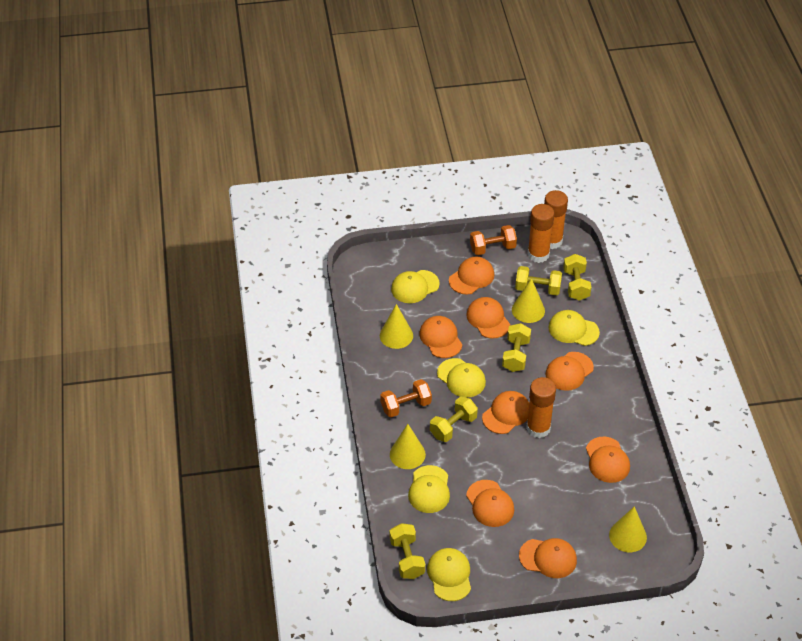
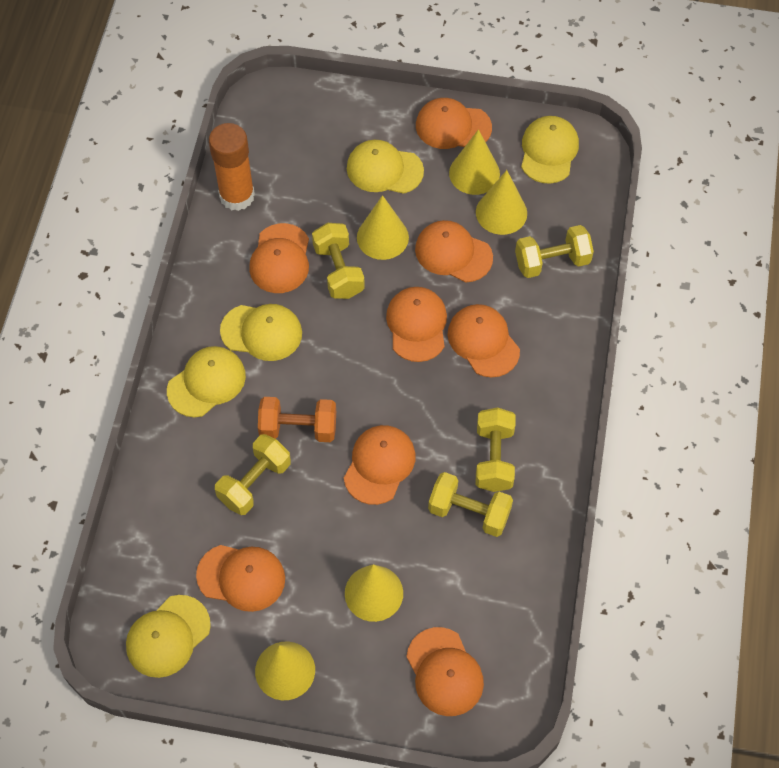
orange dumbbell: [380,379,432,417] [470,225,517,255] = 2 -> [258,397,336,442] = 1
orange glue stick: [526,377,556,438] [527,204,555,263] [544,190,568,249] = 3 -> [209,123,255,211] = 1
yellow cone: [380,304,413,349] [390,424,426,469] [512,278,545,323] [609,506,647,552] = 4 -> [255,641,315,700] [345,564,403,622] [357,195,409,260] [449,129,500,195] [476,170,527,235] = 5

